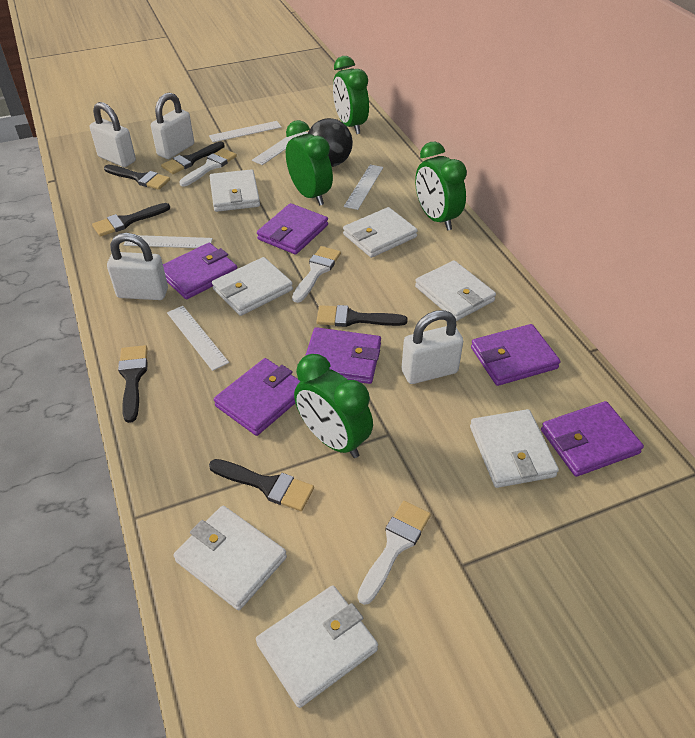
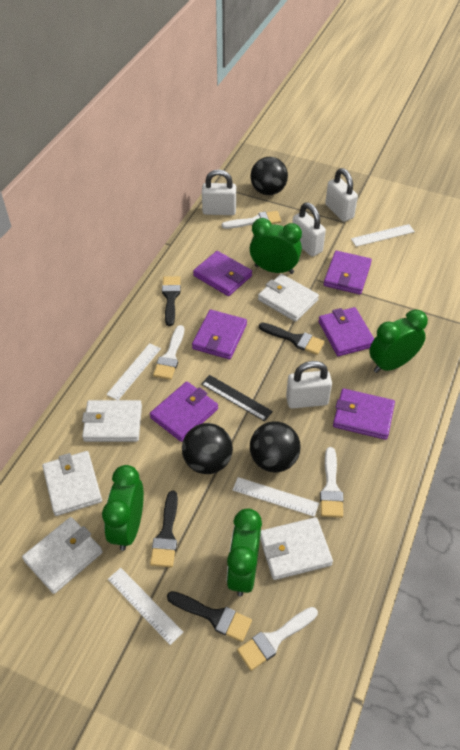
black ball: [308,118,353,167] = 1 -> [182,423,233,474] [250,157,288,195] [250,421,301,473] = 3
black brush: [92,203,170,237] [104,165,170,190] [118,345,148,423] [161,142,225,174] [209,459,314,511] [316,305,408,327] = 6 -> [150,490,178,568] [162,276,181,326] [167,591,252,642] [259,323,325,355] = 4
black ruler: none = 0 -> [201,375,273,421] = 1
white brush: [179,148,237,187] [292,246,341,303] [357,501,431,605] = 3 -> [153,325,184,380] [222,211,281,229] [237,607,318,671] [320,447,344,518] = 4
white ruler: [123,235,213,248] [167,306,229,371] [209,121,282,142] [252,131,308,165] [344,165,383,210] = 5 -> [106,343,161,400] [108,568,183,645] [233,477,319,517] [351,224,415,247] = 4
white wallet: [173,506,287,610] [210,169,260,212] [212,257,293,316] [256,585,378,708] [343,207,418,258] [415,260,496,321] [470,409,559,488] = 7 -> [22,517,103,594] [42,451,102,516] [82,400,142,442] [258,274,319,322] [260,517,333,580] = 5

